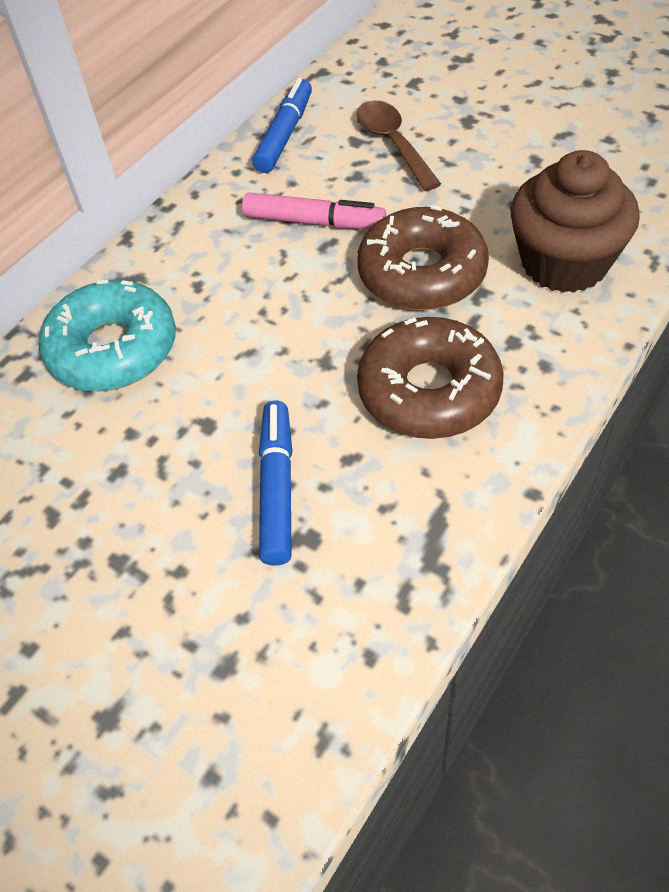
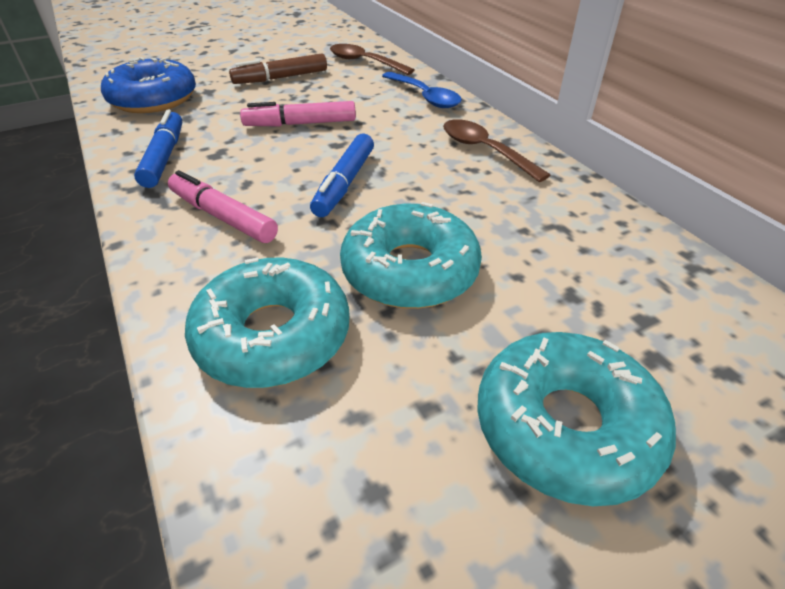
blue donut: none = 0 -> [101,57,196,113] = 1
blue spoon: none = 0 -> [382,72,462,108] = 1
brown cupcake: [510,150,640,293] = 1 -> none = 0
brown donut: [357,205,489,310] [357,317,504,439] = 2 -> none = 0
brown marker: none = 0 -> [229,53,327,84] = 1
brown spoon: [357,101,441,191] = 1 -> [330,44,414,75] [443,119,550,182] = 2
pink marker: [242,193,386,229] = 1 -> [168,170,278,243] [240,101,356,127] = 2
turquoise donut: [39,280,176,391] = 1 -> [185,258,350,388] [340,202,482,309] [477,332,676,506] = 3

